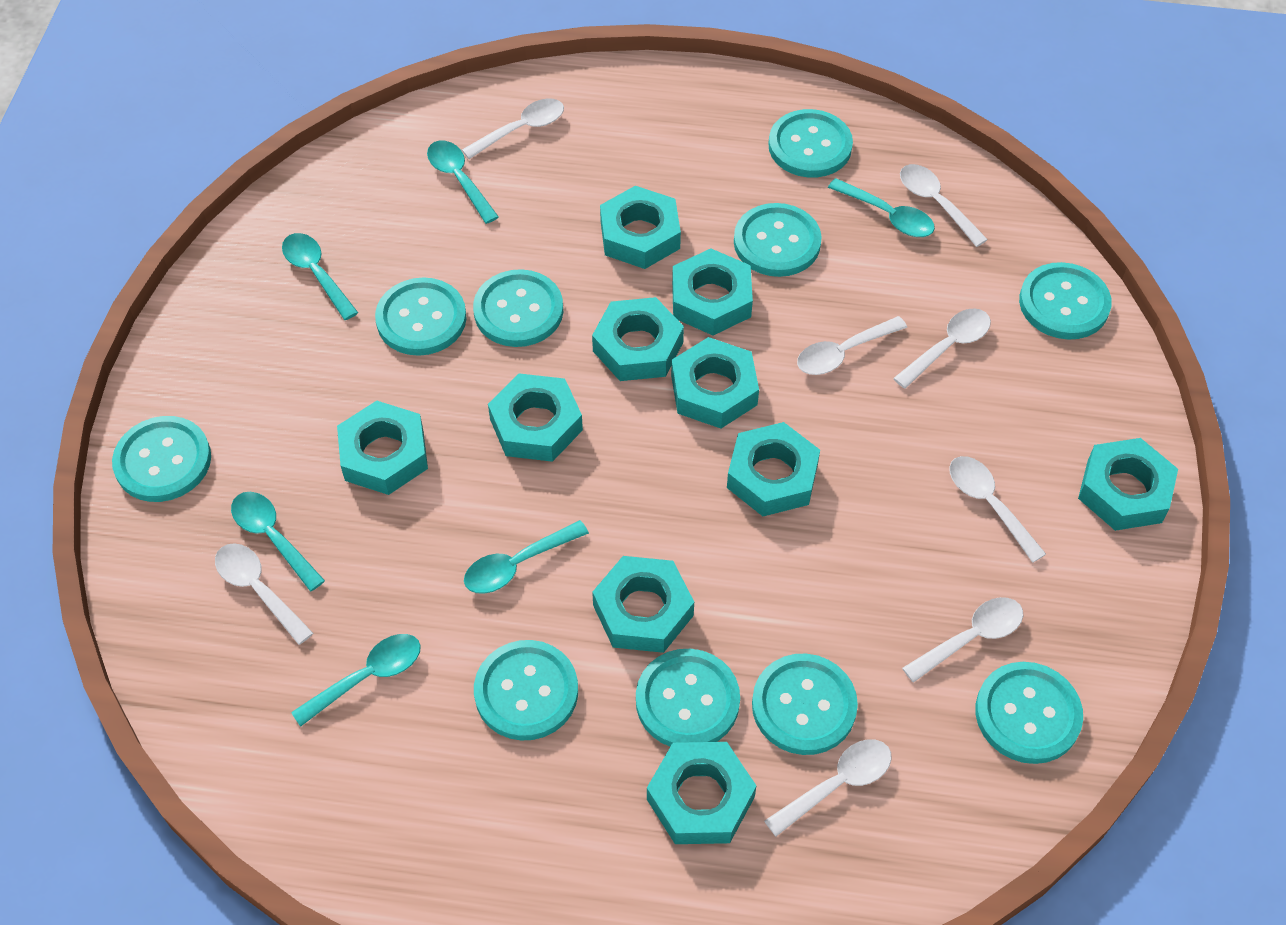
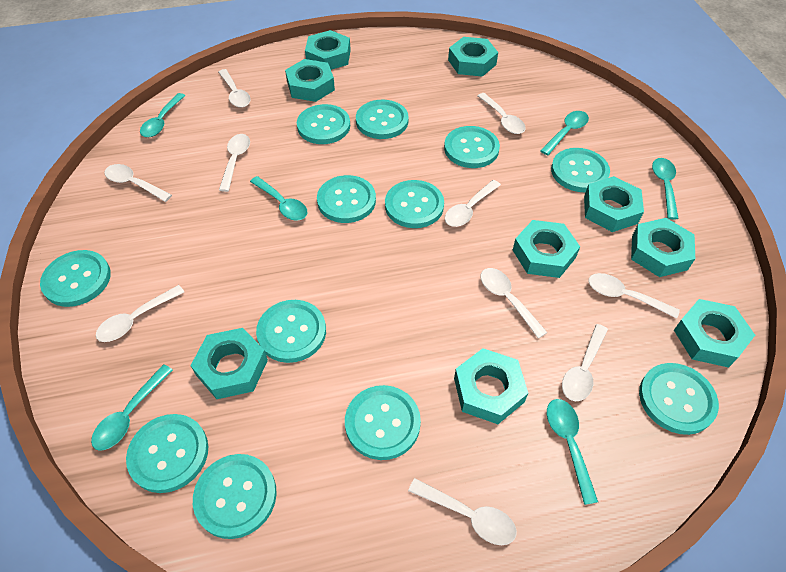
turquoise button: [112,416,211,502] [375,277,467,356] [473,269,563,347] [474,640,578,741] [636,649,740,747] [734,203,822,277] [752,654,858,755] [768,109,853,177] [975,662,1083,764] [1019,262,1112,340] = 10 -> [40,250,111,307] [126,414,208,493] [193,454,277,539] [256,300,326,363] [297,104,350,144] [317,175,376,223] [345,385,421,460] [356,100,408,139] [385,180,444,228] [444,126,500,168] [551,148,610,192] [639,363,719,435] = 12
turquoise nut: [337,401,428,495] [488,373,583,462] [592,297,684,381] [592,556,694,653] [600,186,681,269] [647,742,756,844] [671,337,759,428] [672,249,753,335] [727,422,820,516] [1078,438,1178,531] = 10 -> [190,328,268,399] [285,59,335,102] [305,30,351,70] [448,37,498,77] [454,348,528,424] [513,220,580,278] [584,176,644,232] [631,218,695,277] [674,299,755,368] = 9
white spoon: [215,543,313,645] [462,99,564,159] [764,739,892,836] [797,316,907,375] [893,308,991,389] [900,164,988,247] [902,597,1023,683] [949,456,1046,563] = 8 -> [96,285,184,342] [104,164,172,202] [218,69,251,108] [219,134,250,192] [408,478,517,545] [445,180,501,227] [478,93,526,134] [480,268,548,338] [562,324,608,401] [588,273,680,319] = 10

